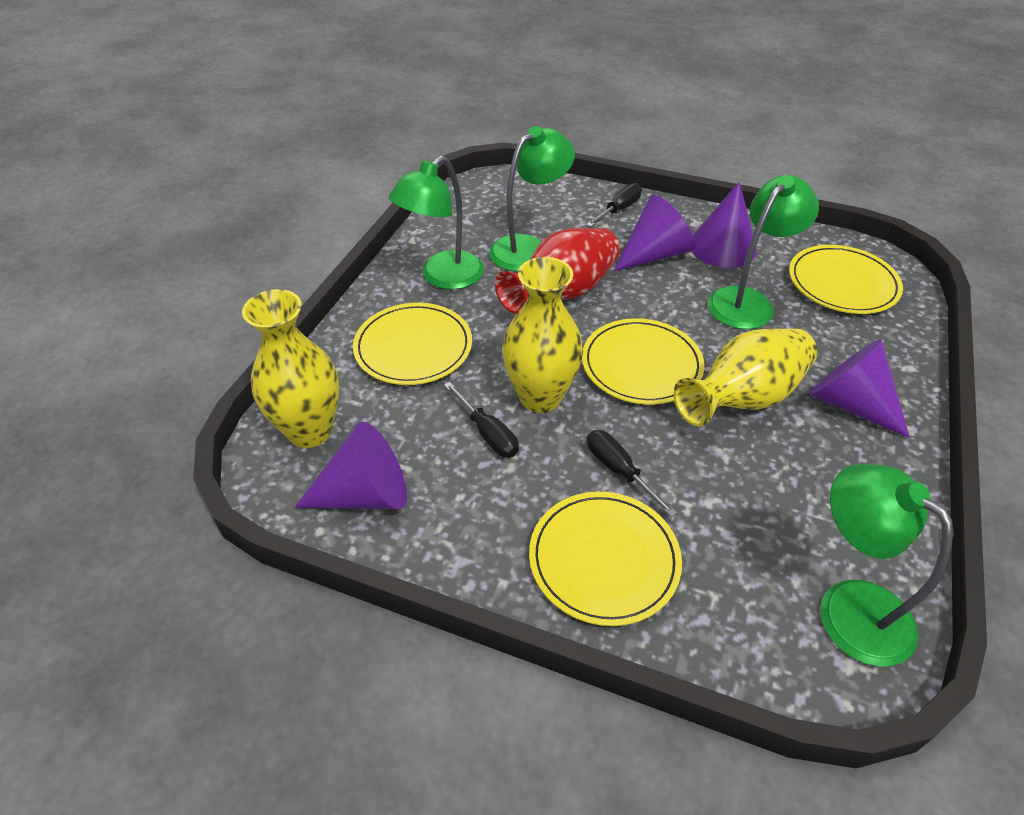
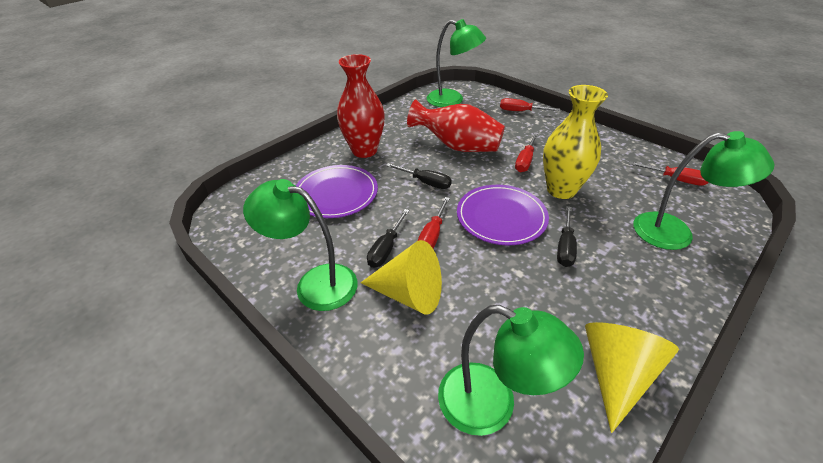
purple cone: [295,422,407,509] [614,195,696,271] [692,182,757,268] [809,339,910,438] = 4 -> none = 0
purple plate: none = 0 -> [296,165,378,218] [457,185,549,245] = 2
red screwdriver: none = 0 -> [418,197,450,249] [500,98,560,111] [515,133,538,172] [629,162,708,186] = 4
red vase: [495,228,620,314] = 1 -> [337,54,385,158] [407,99,505,152] = 2
yellow cone: none = 0 -> [360,240,442,314] [585,322,679,433] = 2
yellow plate: [353,303,472,385] [529,492,682,626] [582,318,704,405] [789,245,903,314] = 4 -> none = 0
yellow vase: [242,289,339,448] [502,257,583,413] [673,328,817,426] = 3 -> [543,85,608,199] = 1

